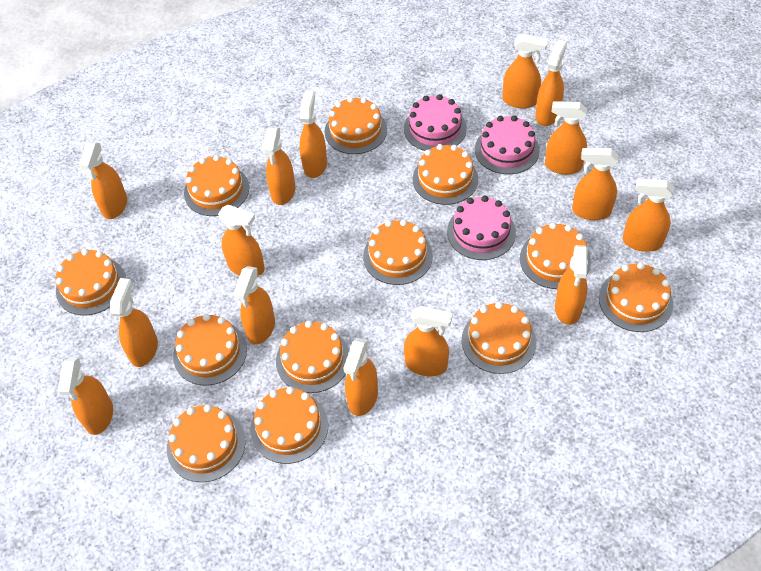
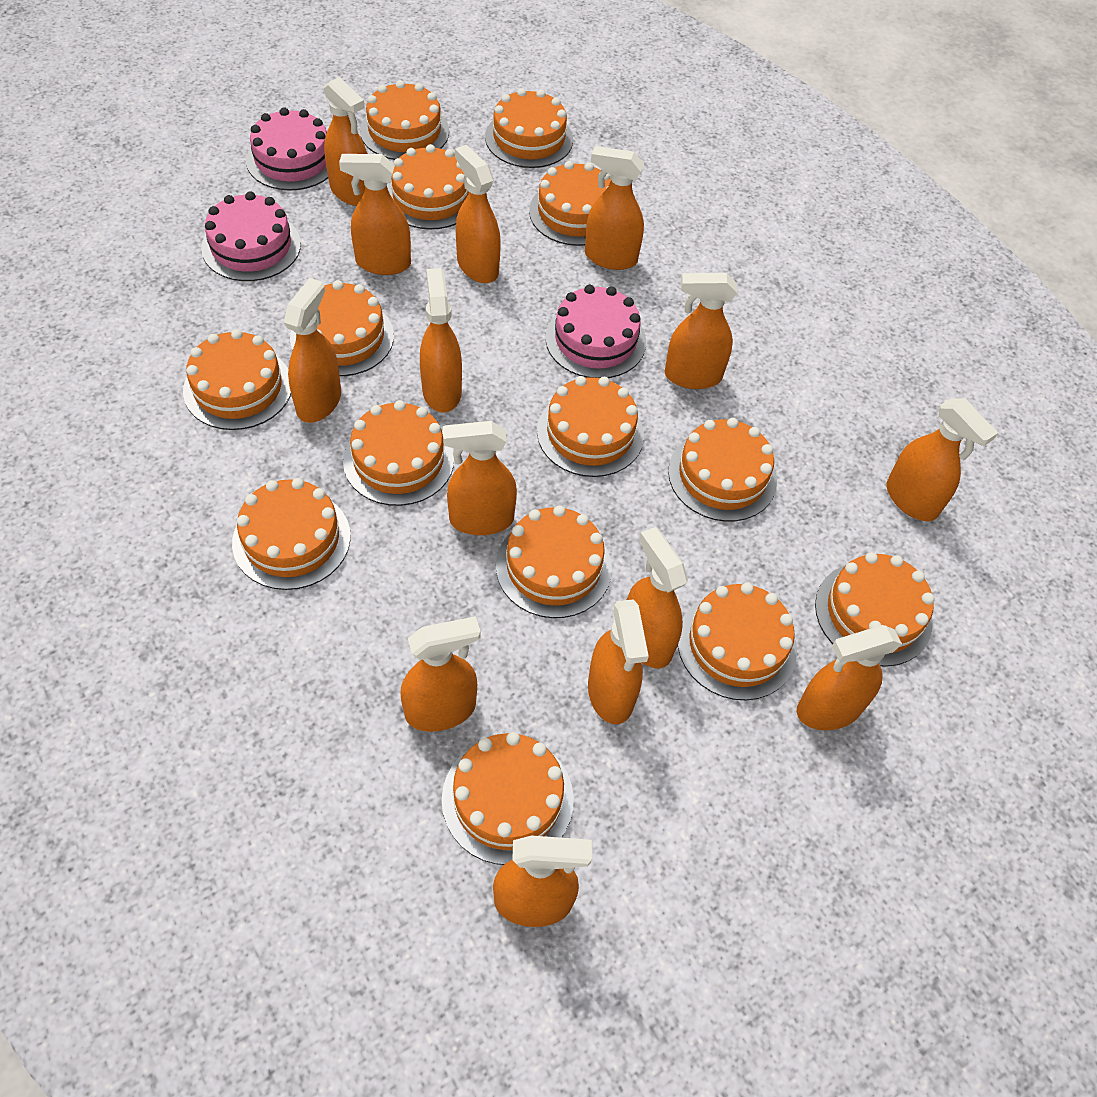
orange cake: [56,249,126,316] [167,404,246,482] [173,314,247,385] [184,155,249,216] [250,387,328,464] [276,321,349,393] [324,97,387,154] [363,219,433,285] [413,144,478,205] [462,302,536,374] [520,222,591,289] [599,262,673,332] = 12 -> [183,329,291,430] [232,478,351,590] [290,280,394,376] [343,400,454,506] [360,80,449,160] [387,144,469,230] [442,732,574,865] [485,88,573,168] [496,505,612,618] [529,161,611,246] [537,376,644,477] [668,418,777,522] [678,583,797,700] [815,552,935,667] = 14
orange spray bottle: [58,358,113,435] [79,142,127,219] [110,278,158,367] [218,204,265,276] [233,266,275,344] [263,127,295,205] [299,91,327,178] [343,338,378,416] [404,306,453,376] [503,34,548,108] [535,40,567,126] [545,101,587,175] [555,245,588,325] [572,148,618,220] [623,178,674,252] = 15 -> [284,278,341,423] [323,77,368,206] [339,154,411,275] [401,616,481,732] [420,268,462,413] [443,421,517,535] [455,145,501,283] [493,836,592,927] [585,146,644,270] [588,599,649,724] [627,527,688,668] [664,273,737,389] [797,625,902,730] [887,399,998,521] = 14

